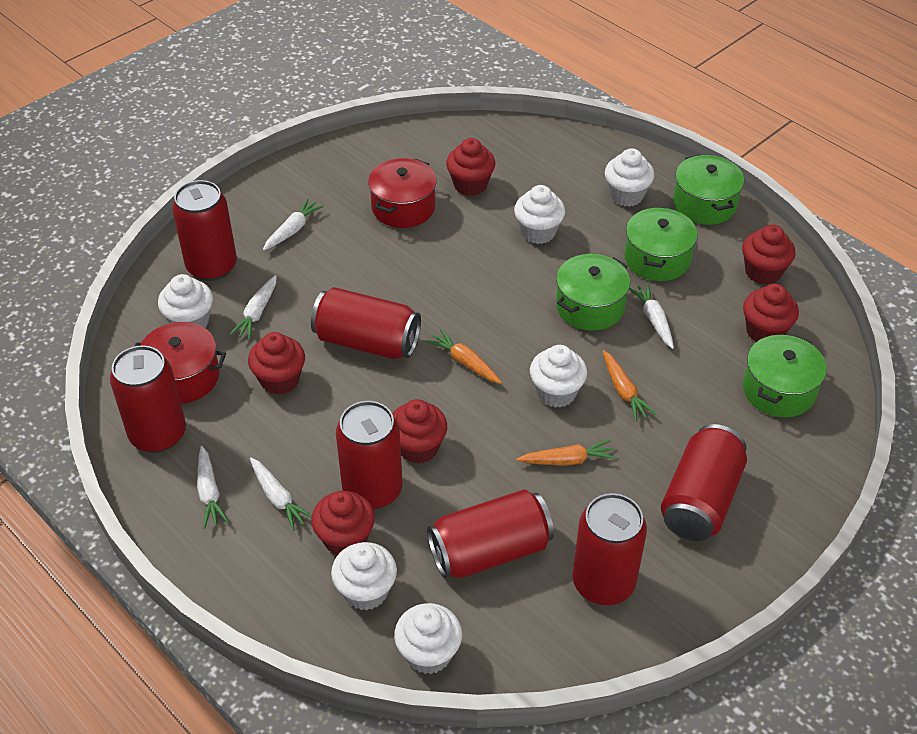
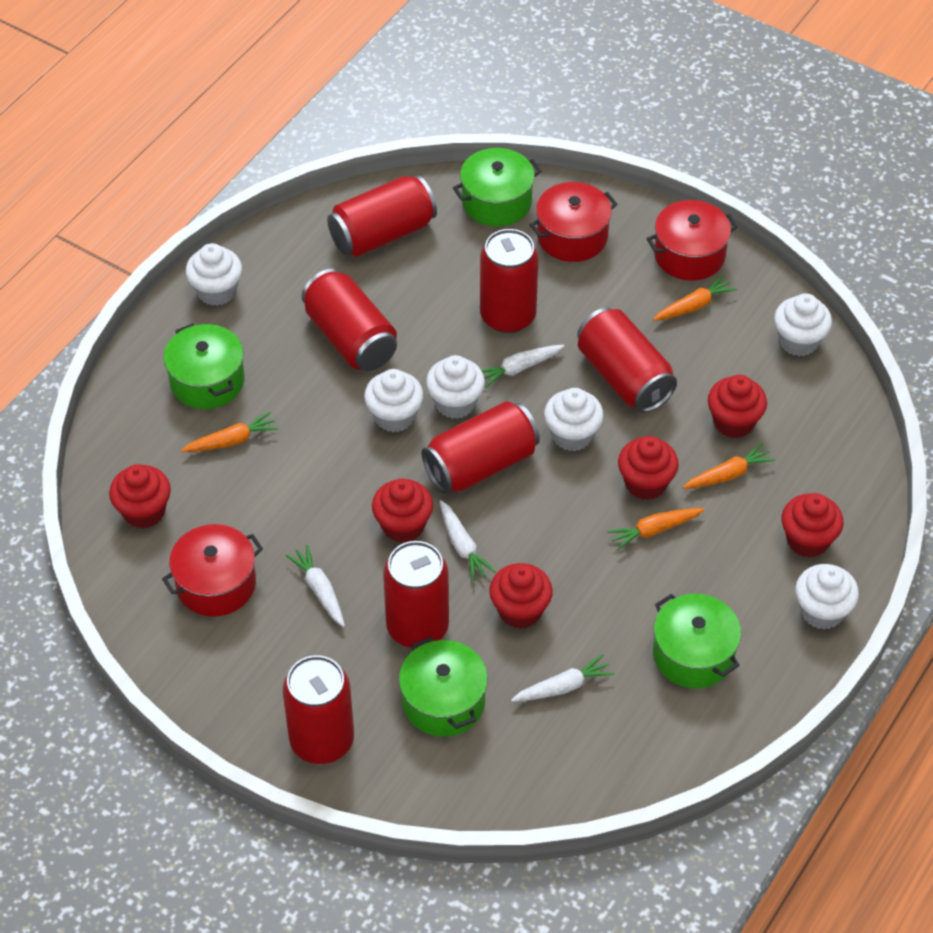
orange carrot: [426,329,502,384] [516,440,616,466] [603,350,656,421] = 3 -> [181,412,279,452] [607,508,704,550] [653,275,737,321] [683,443,775,489] = 4
red pot: [135,322,226,404] [368,158,437,228] = 2 -> [162,524,263,617] [530,182,617,262] [647,200,738,281] = 3
white carrot: [197,446,229,529] [229,275,277,340] [250,458,312,531] [263,198,324,251] [629,283,674,349] = 5 -> [285,545,345,627] [440,500,496,582] [481,345,564,389] [511,654,614,702] = 4

